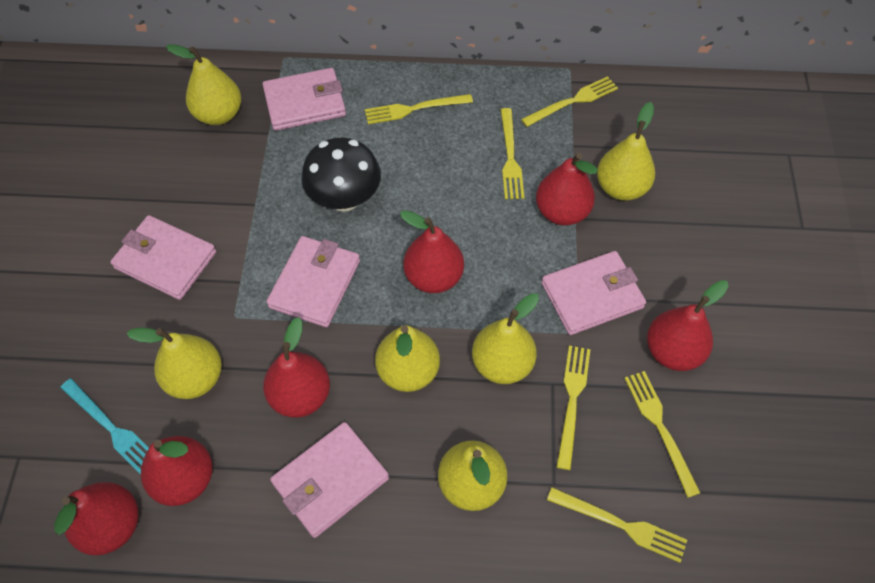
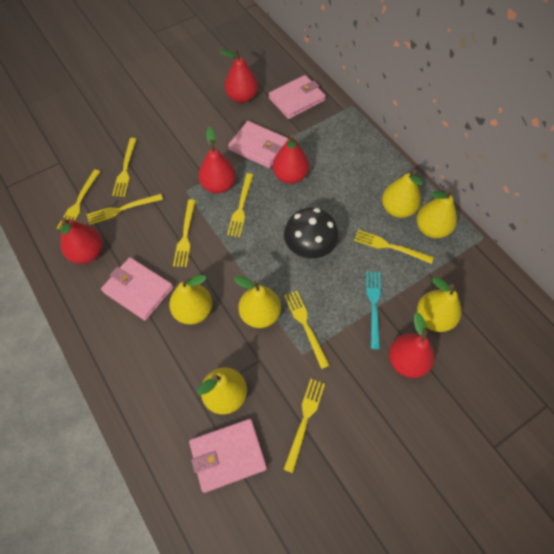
pink wallet: [110,215,216,300] [262,68,346,131] [267,236,360,327] [270,422,389,538] [541,251,646,335] = 5 -> [101,257,173,321] [189,419,267,493] [228,121,288,168] [269,75,326,119] = 4
red pear: [55,482,139,556] [141,436,213,506] [263,317,330,418] [400,210,464,293] [536,153,598,226] [647,280,729,371] = 6 -> [60,217,103,264] [199,127,236,194] [219,49,258,103] [273,134,309,184] [389,312,435,378] = 5
yellow fork: [365,94,473,124] [501,108,524,199] [521,76,618,127] [547,487,687,563] [557,346,591,470] [624,371,700,498] = 6 -> [57,169,101,230] [87,194,163,225] [112,138,137,197] [173,199,196,267] [227,173,253,237] [283,379,325,473] [284,291,330,369] [354,230,434,264] = 8

